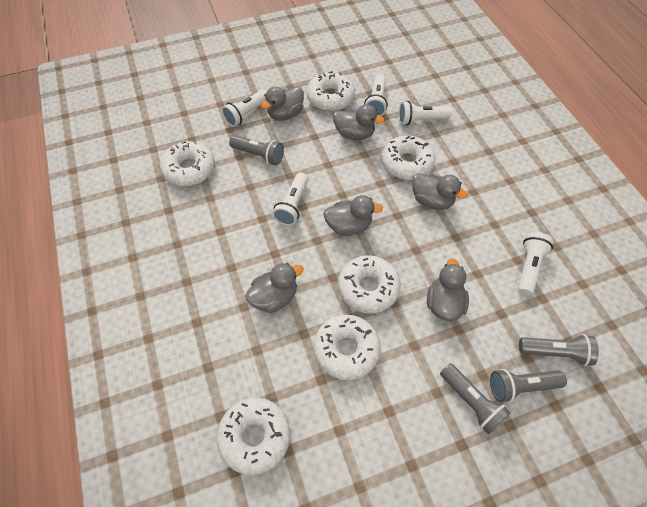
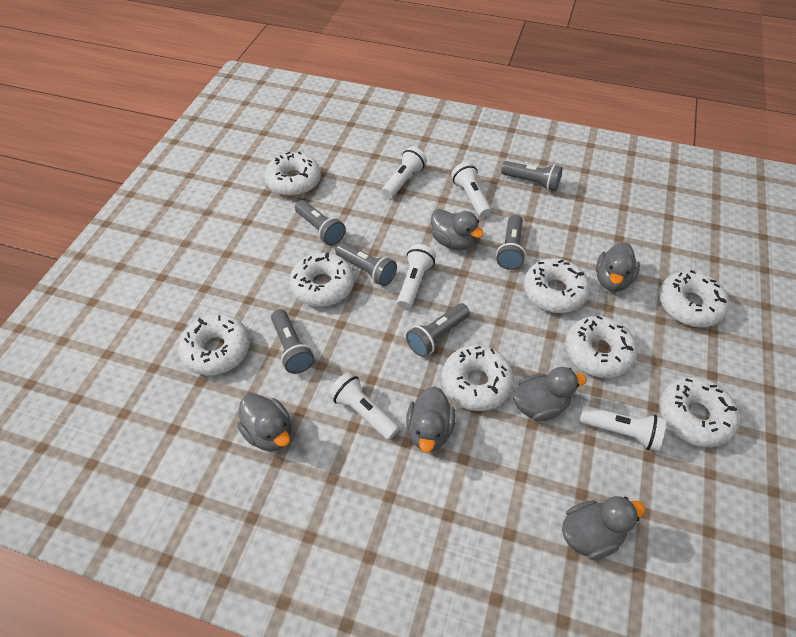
grey flashlight: [229,135,284,165] [440,364,510,435] [490,369,567,403] [519,334,599,366] = 4 -> [271,309,315,374] [295,200,346,245] [335,242,397,286] [406,303,470,357] [496,215,526,270] [501,161,562,191] = 6
white donut: [160,141,215,187] [217,398,290,475] [307,71,355,111] [314,315,381,380] [338,255,401,314] [382,136,436,180] = 6 -> [178,314,250,376] [264,151,321,196] [290,252,354,307] [441,345,514,411] [524,258,590,313] [565,316,637,378] [659,270,729,327] [660,377,740,447] = 8

